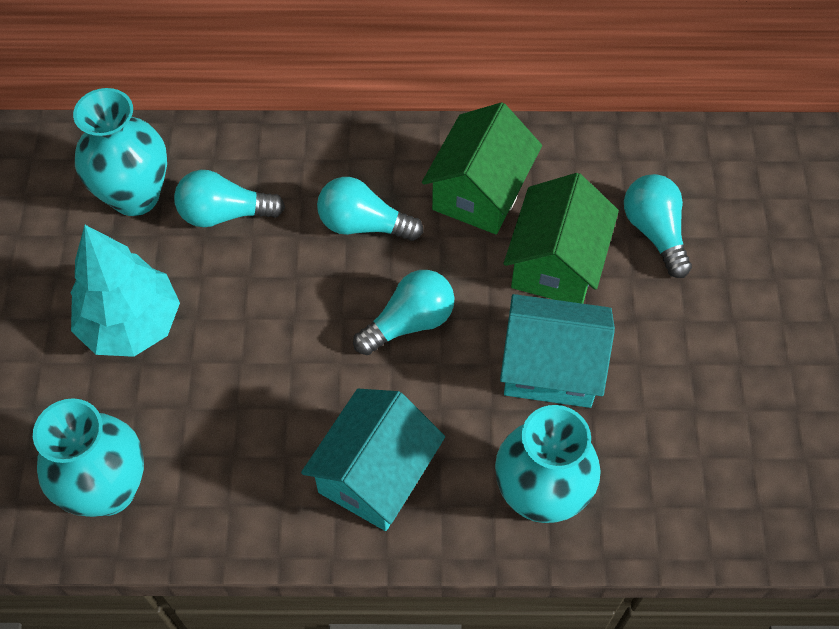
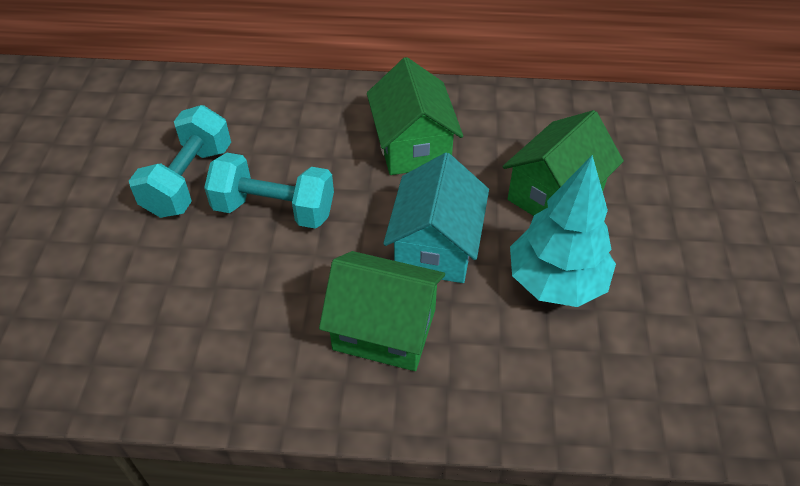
green house: [422,102,542,234] [504,173,619,304] = 2 -> [319,251,445,371] [367,57,463,175] [502,110,624,216] = 3
turquoise dumbbell: none = 0 -> [129,105,231,218] [204,153,334,229] = 2
turquoise house: [301,389,445,531] [500,294,615,408] = 2 -> [383,153,489,283] = 1
turquoise light bulb: [174,170,285,227] [317,177,423,241] [353,270,455,355] [624,174,692,278] = 4 -> none = 0
turquoise vase: [33,398,144,517] [73,88,167,216] [495,405,601,523] = 3 -> none = 0

